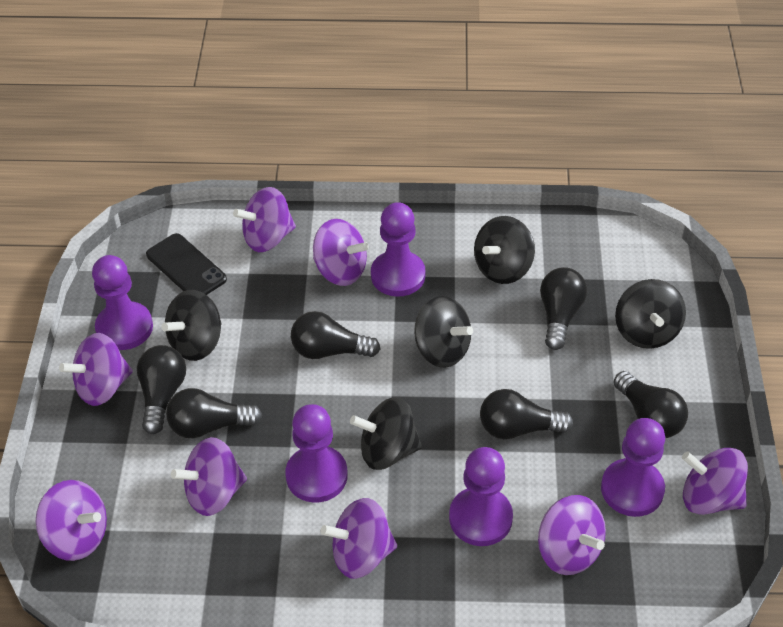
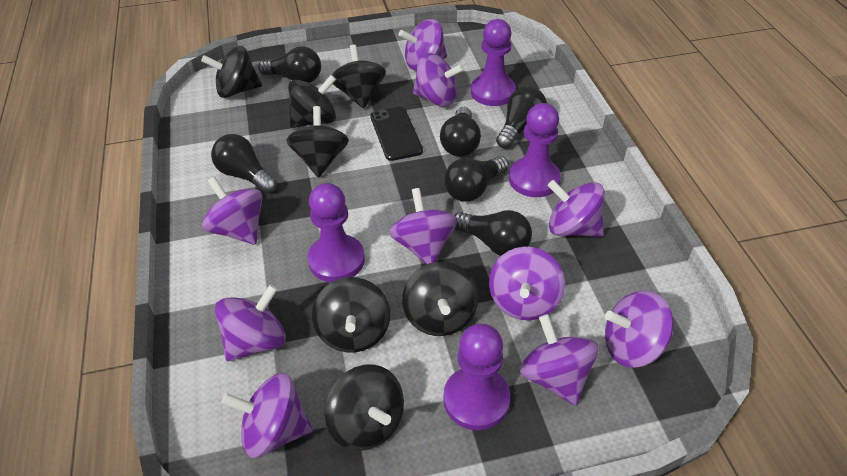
black spinning top: [162,290,222,361] [350,397,422,470] [414,296,473,368] [474,216,535,284] [615,279,686,349] = 5 -> [201,46,262,98] [286,106,349,178] [288,75,336,128] [312,277,390,353] [325,364,404,451] [332,45,386,109] [402,262,478,336] = 7
purple pawn: [92,255,153,350] [285,404,348,503] [371,202,425,297] [449,447,513,546] [601,418,665,517] = 5 -> [308,183,365,282] [443,324,510,431] [471,19,516,106] [509,103,561,197] = 4
purple spinning top: [36,480,107,561] [59,333,133,406] [171,437,247,516] [233,187,296,252] [313,219,369,286] [321,498,397,579] [538,495,606,575] [682,448,748,515] = 8 -> [202,177,263,245] [215,284,286,361] [221,373,313,458] [389,188,458,265] [399,19,447,70] [412,53,464,107] [489,247,565,320] [520,314,599,405] [548,180,605,237] [605,291,674,368] = 10

